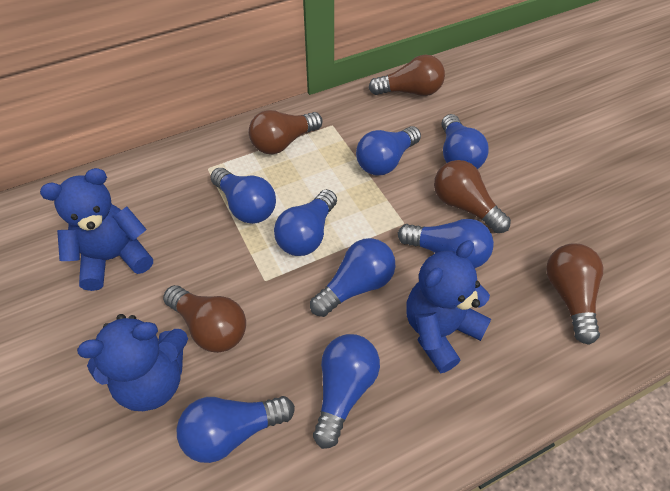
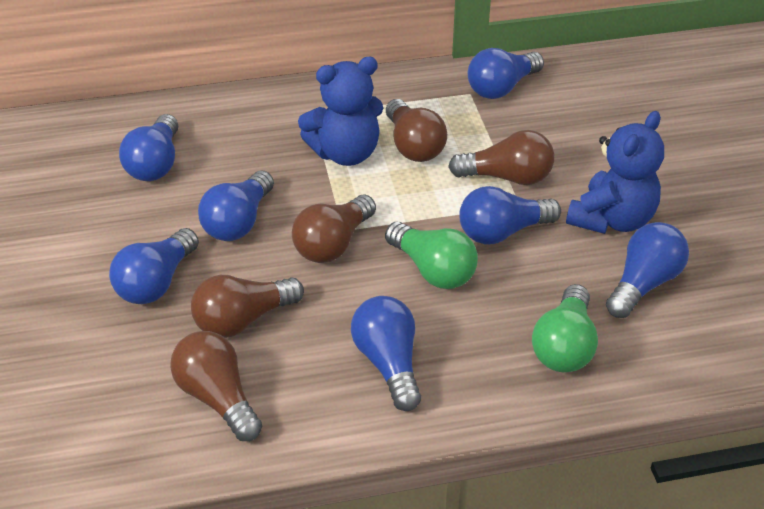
blue light bulb: [176,396,295,463] [211,168,276,224] [274,189,337,256] [310,238,395,317] [313,334,380,449] [356,126,421,175] [398,219,494,268] [441,114,489,169] = 8 -> [109,228,199,304] [119,114,178,181] [198,171,274,241] [351,296,421,411] [459,186,561,245] [468,48,544,99] [606,222,689,318] = 7
blue teddy bear: [40,168,153,291] [77,314,188,411] [406,240,491,373] = 3 -> [298,57,384,166] [566,111,664,234] = 2
green light bulb: none = 0 -> [385,222,478,289] [532,284,598,372] = 2

